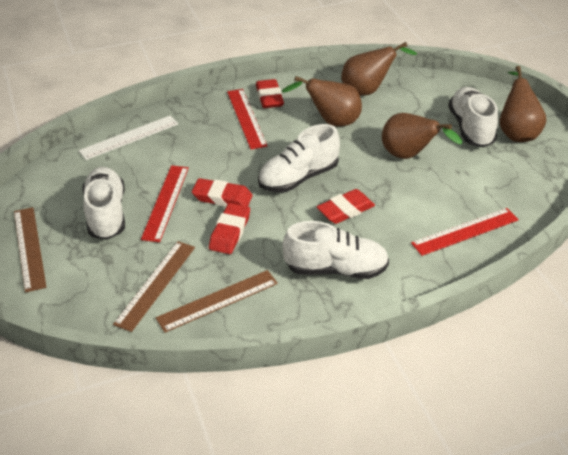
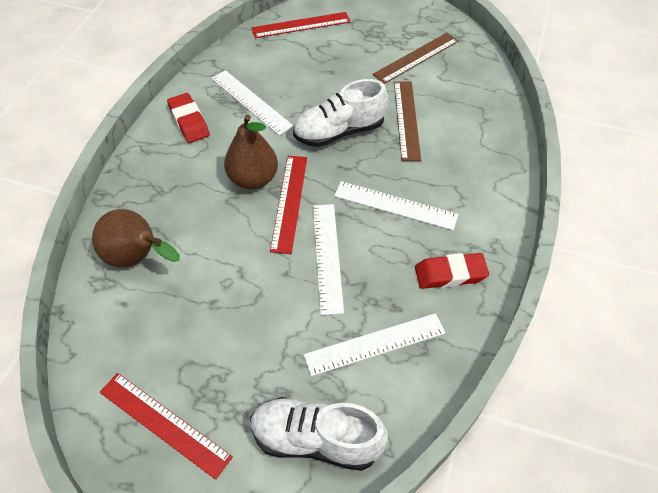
brown pear: [281,76,362,126] [341,42,417,96] [382,113,463,159] [500,66,546,142] = 4 -> [92,209,180,268] [224,114,278,189] = 2
brown ruler: [14,207,46,293] [113,241,195,332] [156,270,278,333] = 3 -> [373,33,459,84] [394,81,421,161] = 2
red eraser: [192,178,252,207] [209,203,250,254] [256,79,284,108] [317,189,375,224] = 4 -> [167,93,210,143] [415,253,489,289] = 2
white ruler: [78,115,178,160] = 1 -> [211,70,294,136] [304,313,445,376] [313,204,344,315] [334,181,458,230] = 4
white shoe: [83,167,125,240] [258,124,340,193] [282,221,389,279] [448,87,498,147] = 4 -> [250,397,388,471] [293,79,388,147] = 2

